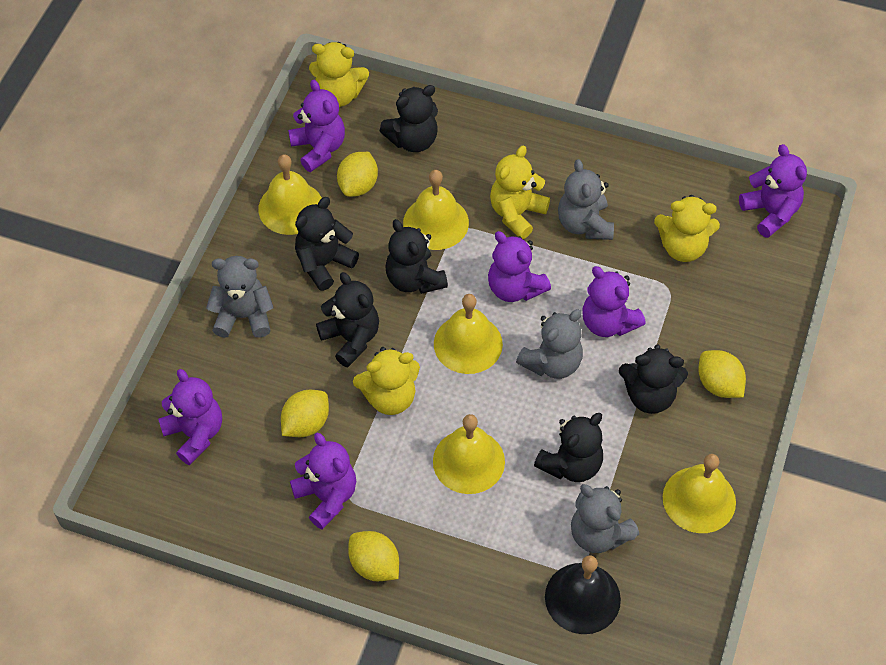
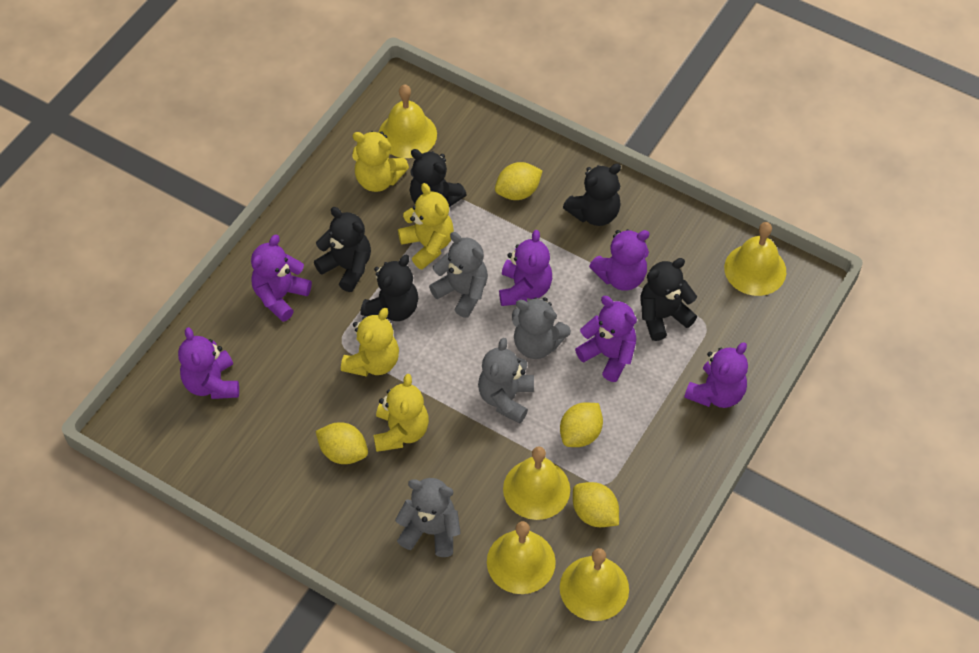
black bell: [545,555,621,634] = 1 -> none = 0
black teddy bear: [295,197,359,291] [316,272,379,367] [380,85,438,152] [385,219,448,294] [534,413,603,482] [619,345,688,414] = 6 -> [314,207,371,292] [360,255,418,321] [410,149,467,207] [563,163,621,226] [640,258,697,341] = 5

